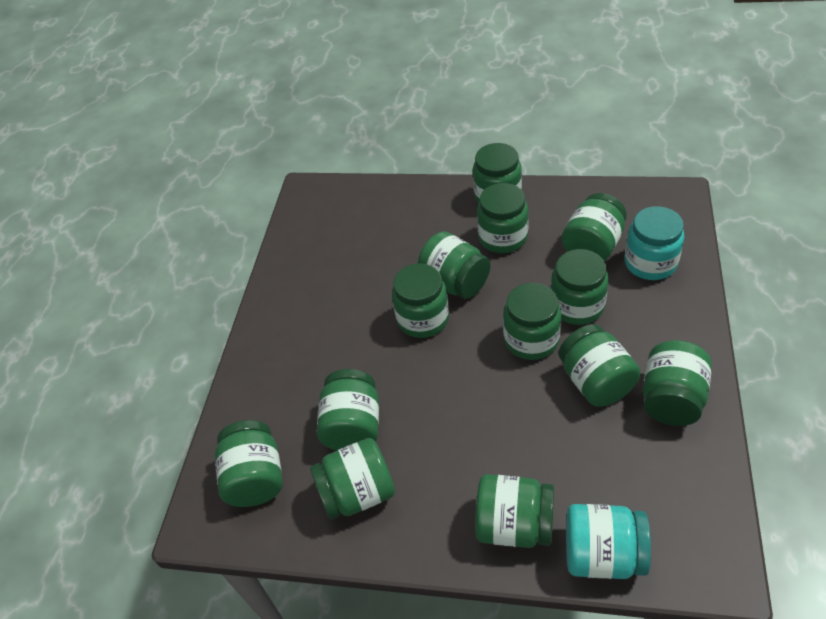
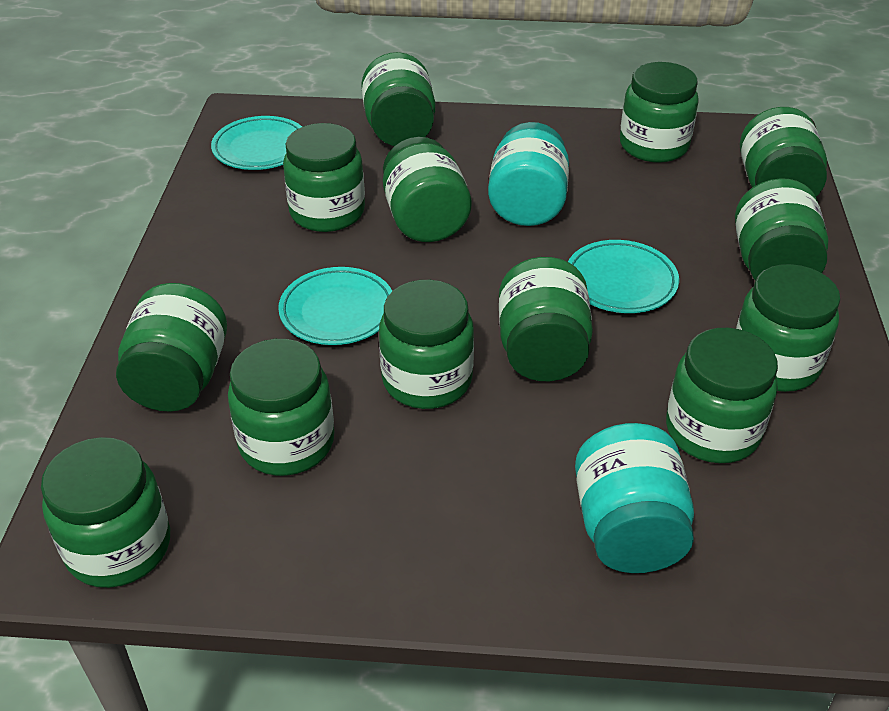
turquoise plate: none = 0 -> [211,116,302,170] [278,267,392,345] [568,240,679,313] = 3

